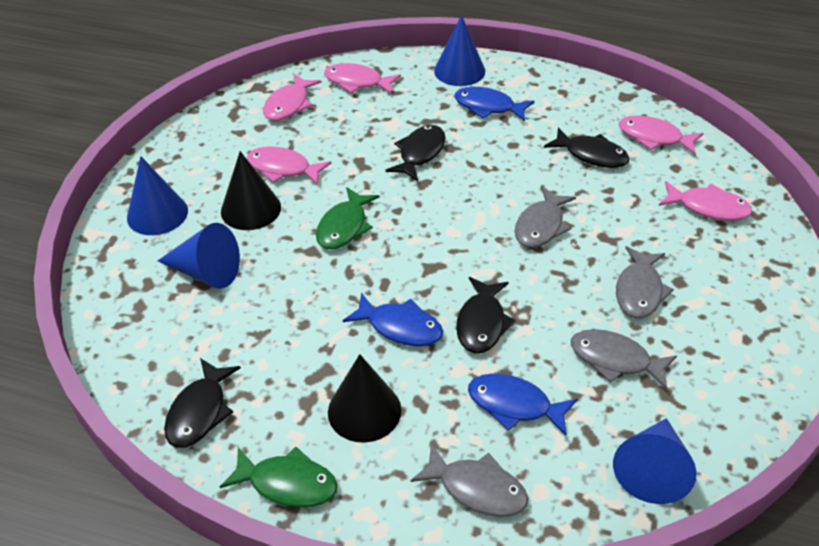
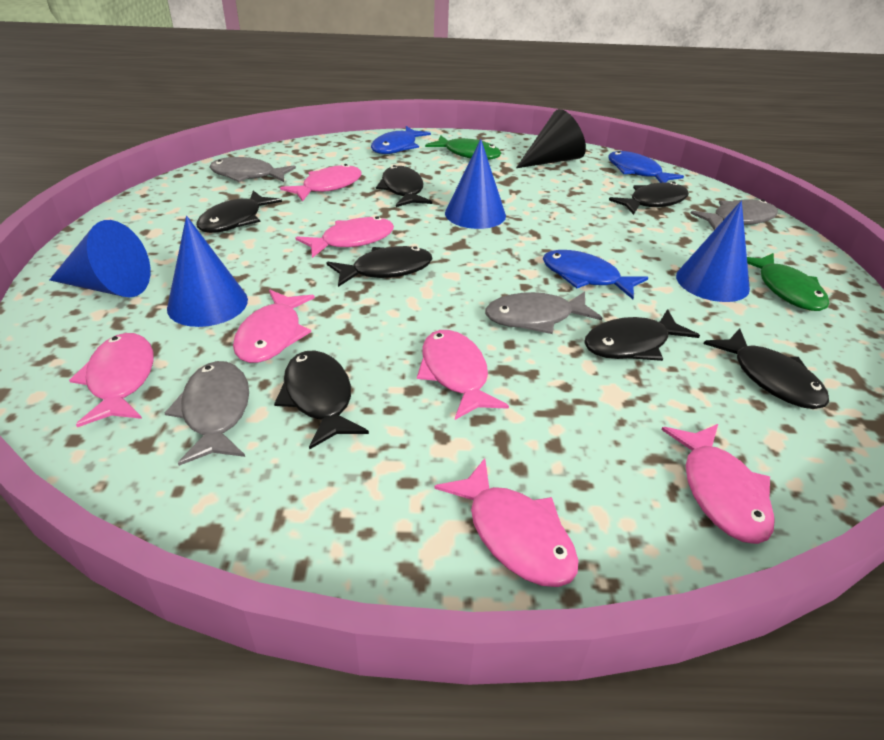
black cone: [221,151,281,230] [328,354,401,443] = 2 -> [516,109,586,168] = 1
black fish: [164,358,241,448] [386,125,446,181] [456,277,516,353] [544,127,630,168] = 4 -> [196,190,282,233] [274,350,369,450] [326,246,432,287] [376,165,432,207] [584,309,700,361] [609,182,689,215] [703,328,829,409] = 7
pink fish: [247,147,331,185] [263,74,322,121] [324,63,401,94] [619,115,703,154] [659,181,753,221] = 5 -> [69,333,153,427] [233,290,315,363] [280,164,361,202] [295,216,394,258] [417,330,509,420] [434,458,579,587] [661,424,775,544] = 7

